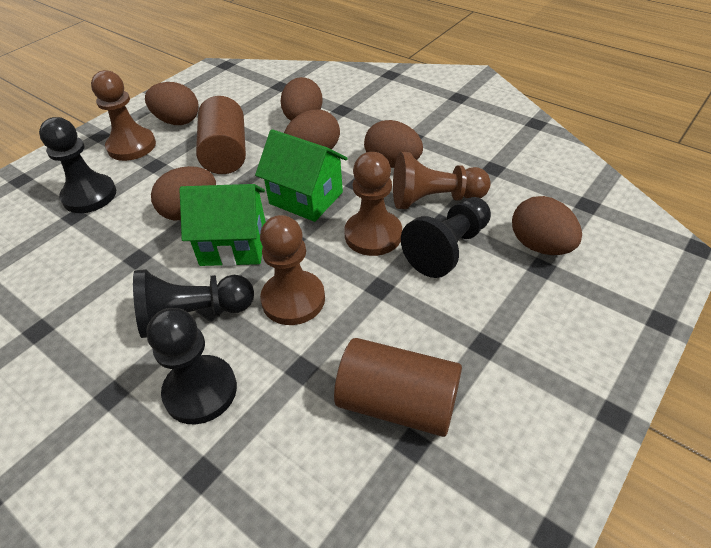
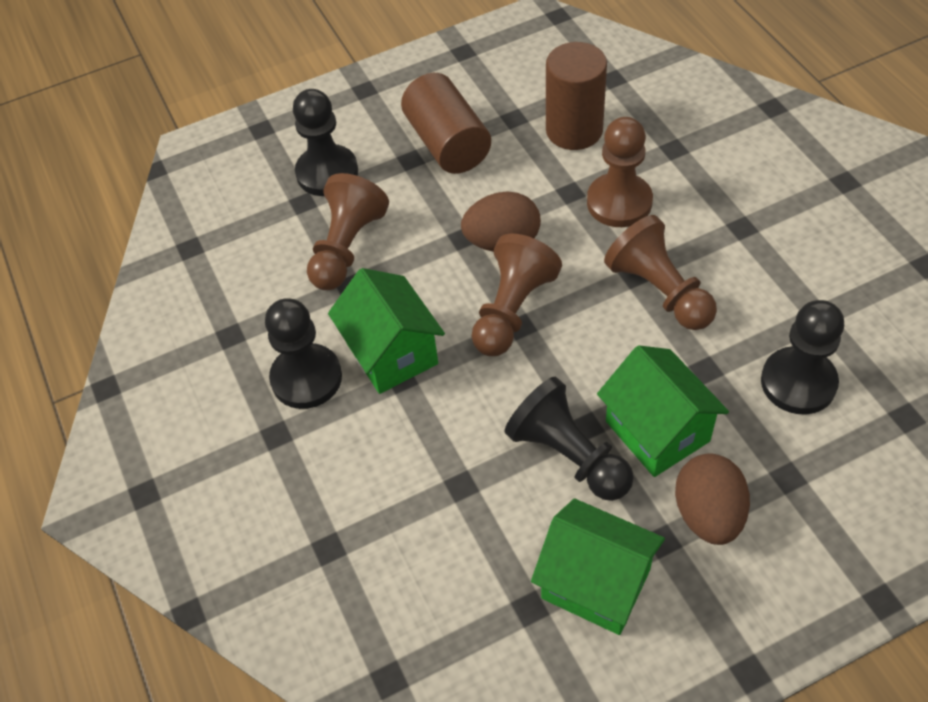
brown egg: [145,82,199,125] [151,166,216,220] [281,77,323,121] [284,110,340,149] [364,120,423,168] [512,196,582,255] = 6 -> [461,191,541,251] [675,454,750,545] = 2
green house: [179,184,266,266] [255,129,348,222] = 2 -> [328,268,445,394] [531,498,665,635] [597,345,729,477] = 3

